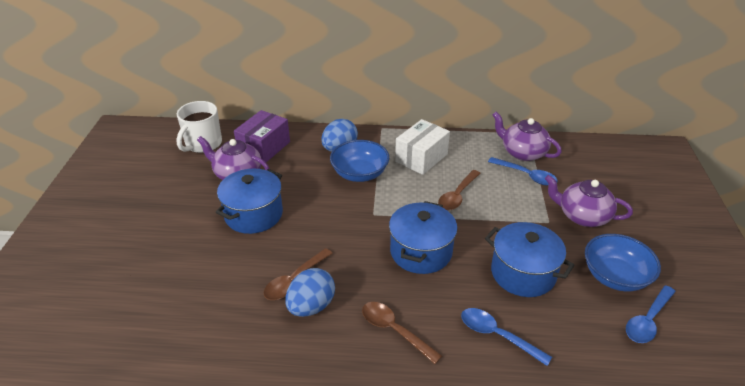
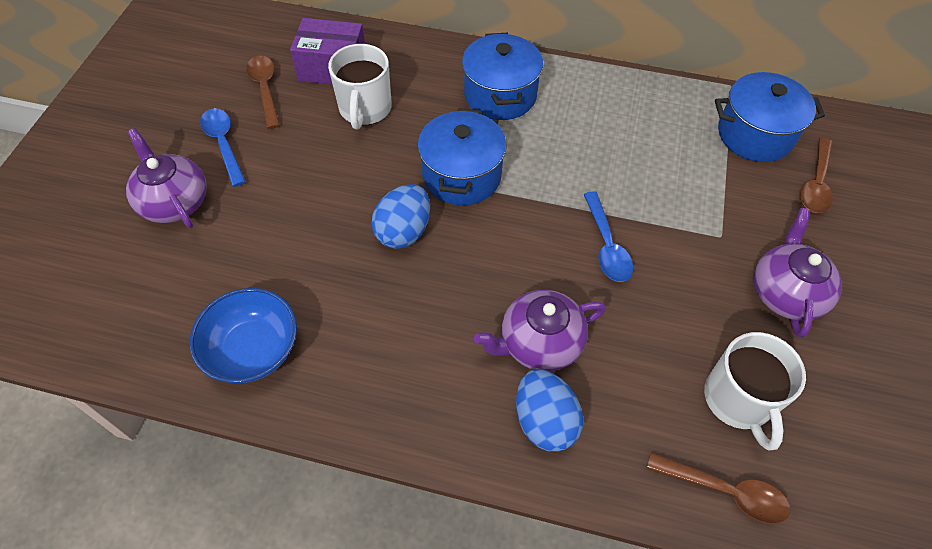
blue bowl: [330,140,389,182] [585,234,661,292] = 2 -> [190,288,297,383] = 1
blue spoon: [461,308,552,366] [488,157,558,186] [626,285,676,343] = 3 -> [200,108,246,187] [583,191,633,282] = 2
white box: [395,119,450,175] = 1 -> none = 0
white mug: [176,101,222,153] = 1 -> [328,44,392,129] [704,332,806,451] = 2

